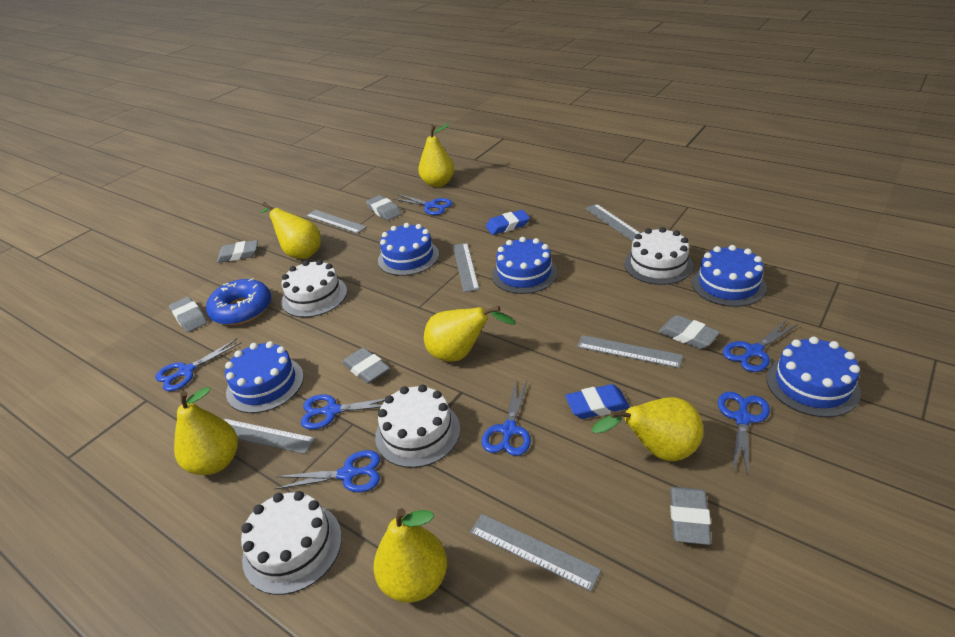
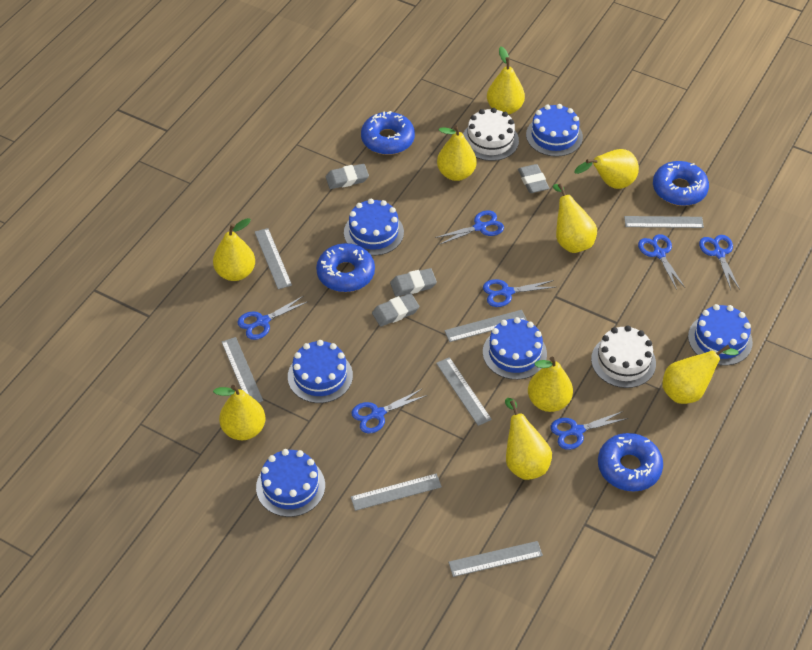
blue cake: [225,341,304,413] [378,223,439,276] [492,237,558,294] [692,245,767,307] [767,337,861,417] = 5 -> [256,449,325,517] [288,340,353,403] [344,199,404,256] [483,317,547,380] [526,104,583,157] [688,304,753,366] = 6
blue donut: [206,278,271,325] = 1 -> [316,243,375,292] [361,111,415,155] [598,433,663,491] [653,161,709,206] = 4
blue eraser: [486,210,530,235] [565,384,630,419] = 2 -> none = 0
grey eraser: [169,297,208,332] [217,240,258,263] [342,348,390,384] [366,195,402,221] [659,315,720,349] [670,487,712,545] = 6 -> [326,164,369,189] [372,293,419,327] [390,268,437,297] [518,164,549,193] = 4
grey ruler: [223,418,315,454] [306,210,367,234] [453,243,479,292] [470,514,601,592] [577,335,683,368] [585,204,640,241] = 6 -> [222,337,263,402] [255,228,292,289] [351,473,442,511] [436,357,492,426] [444,310,527,342] [448,541,543,577] [624,216,704,228] = 7
white cake: [241,491,342,595] [281,260,347,317] [375,385,460,468] [624,227,693,285] = 4 -> [463,108,519,161] [591,325,656,388] = 2
yellow pear: [174,387,238,475] [260,202,321,259] [373,508,447,603] [418,124,454,187] [424,306,516,362] [592,397,703,461] = 6 -> [213,218,255,281] [213,385,265,440] [437,125,477,181] [487,47,525,114] [505,398,552,480] [528,357,573,412] [553,183,597,253] [574,149,639,189] [662,345,738,404] = 9

